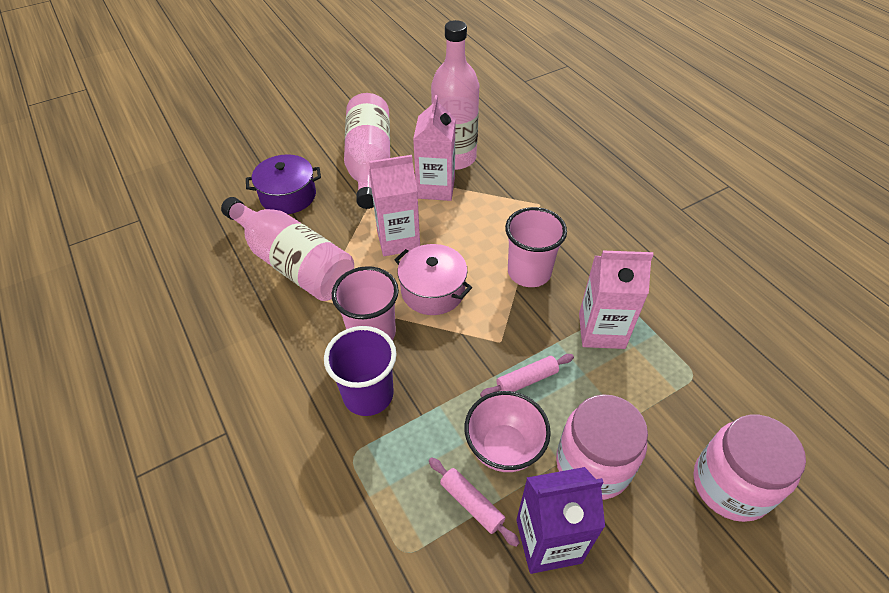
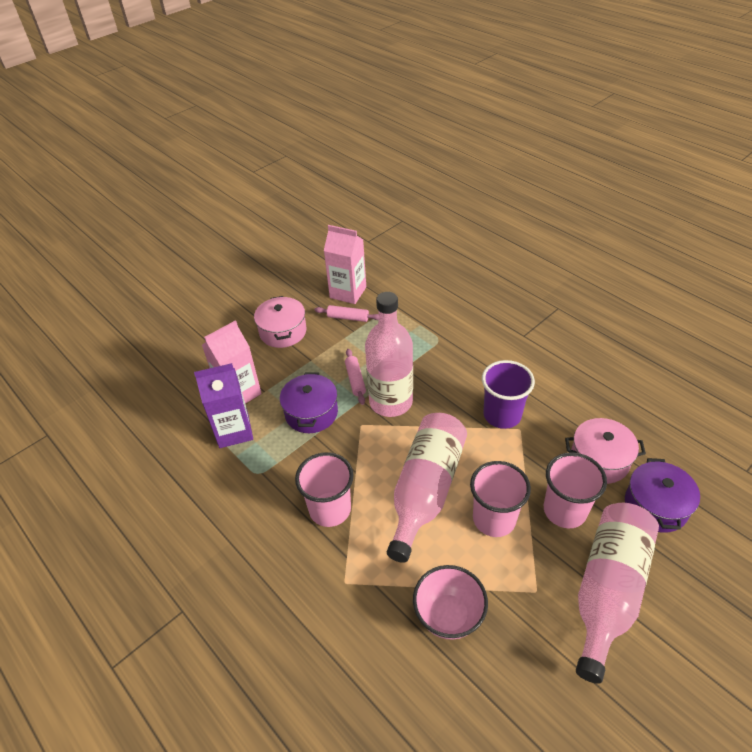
pink carton: [369,155,420,256] [413,95,456,201] [579,251,654,349] = 3 -> [202,320,262,404] [324,225,366,304] = 2
pink cup: [332,266,399,341] [505,207,567,287] = 2 -> [295,452,354,527] [470,461,531,537] [544,452,607,528] = 3
pink jar: [556,394,648,500] [693,415,806,522] = 2 -> none = 0
pink pot: [395,244,472,315] = 1 -> [254,296,306,348] [565,418,646,484] = 2
purple pot: [246,154,321,214] = 1 -> [280,372,338,433] [625,458,700,533] = 2

